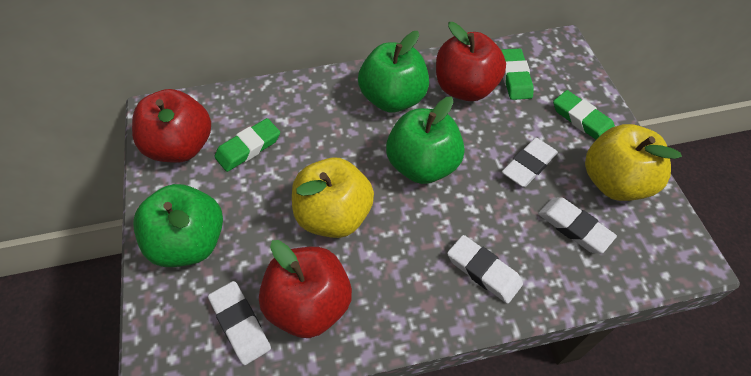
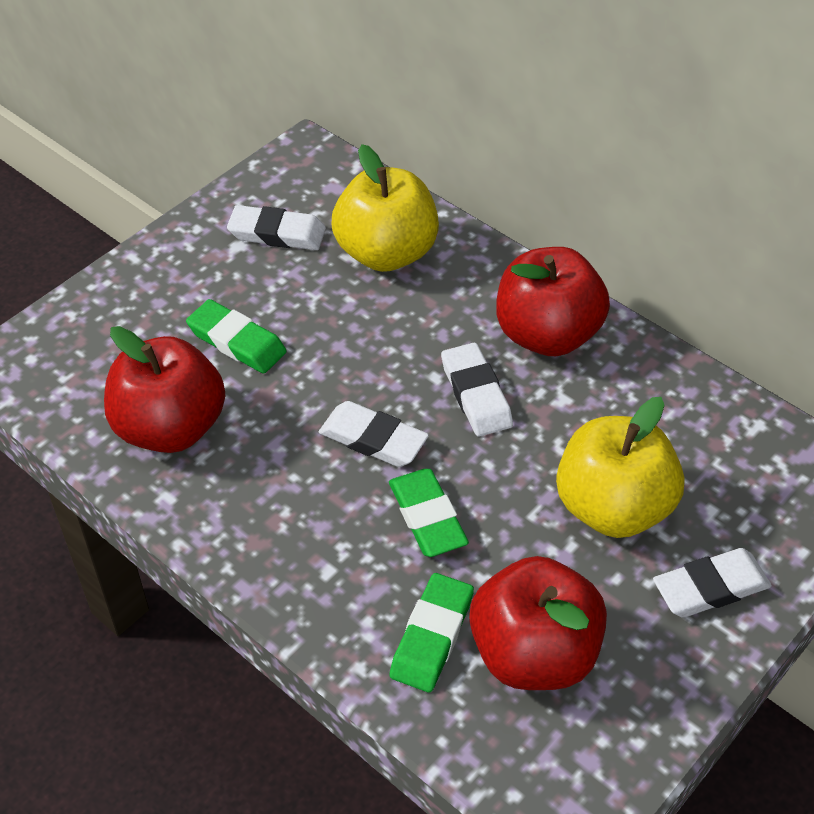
green apple: [133,184,223,267] [358,31,429,113] [386,97,464,184] = 3 -> none = 0

